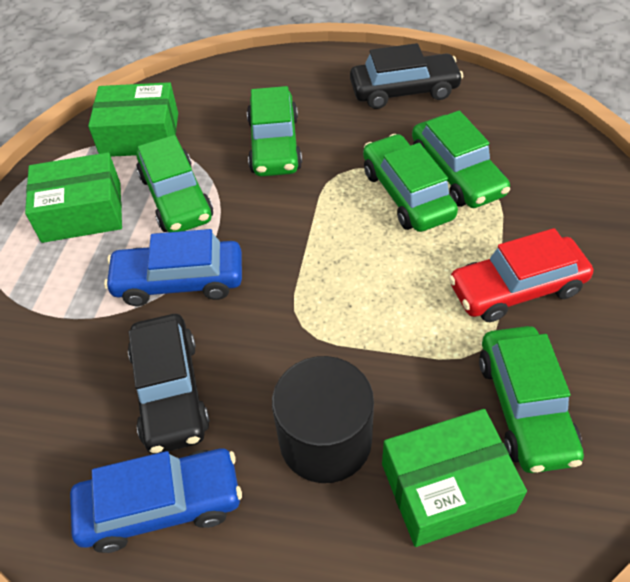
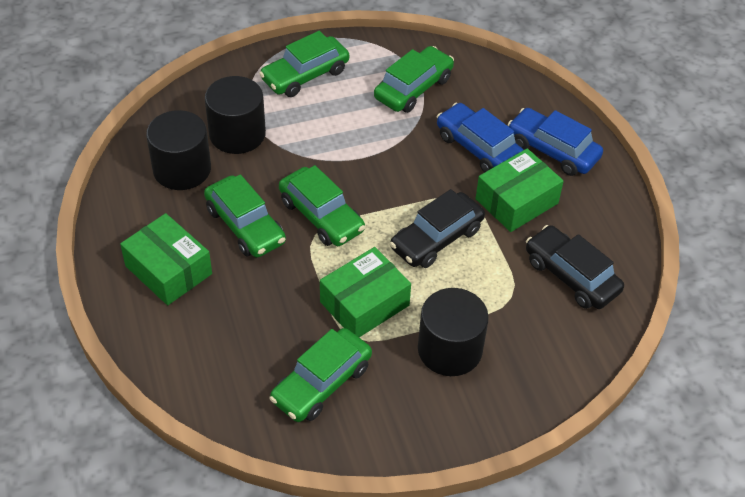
black cylinder: [272,356,374,483] = 1 -> [146,110,211,190] [205,76,266,154] [418,288,489,376] = 3
red car: [448,228,593,322] = 1 -> none = 0

